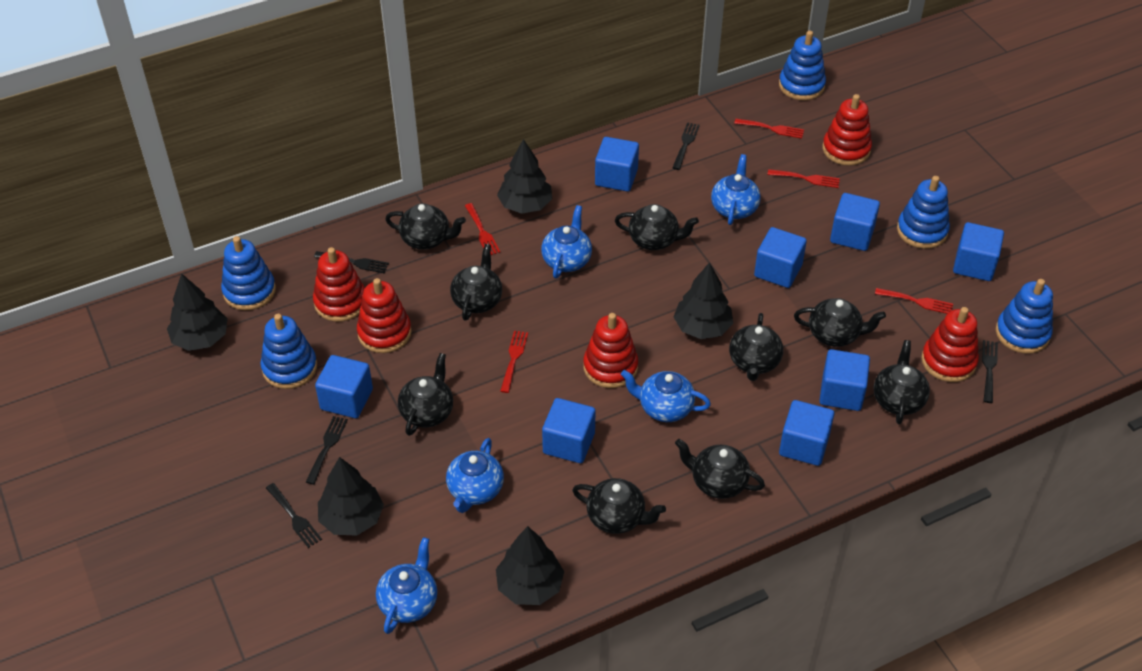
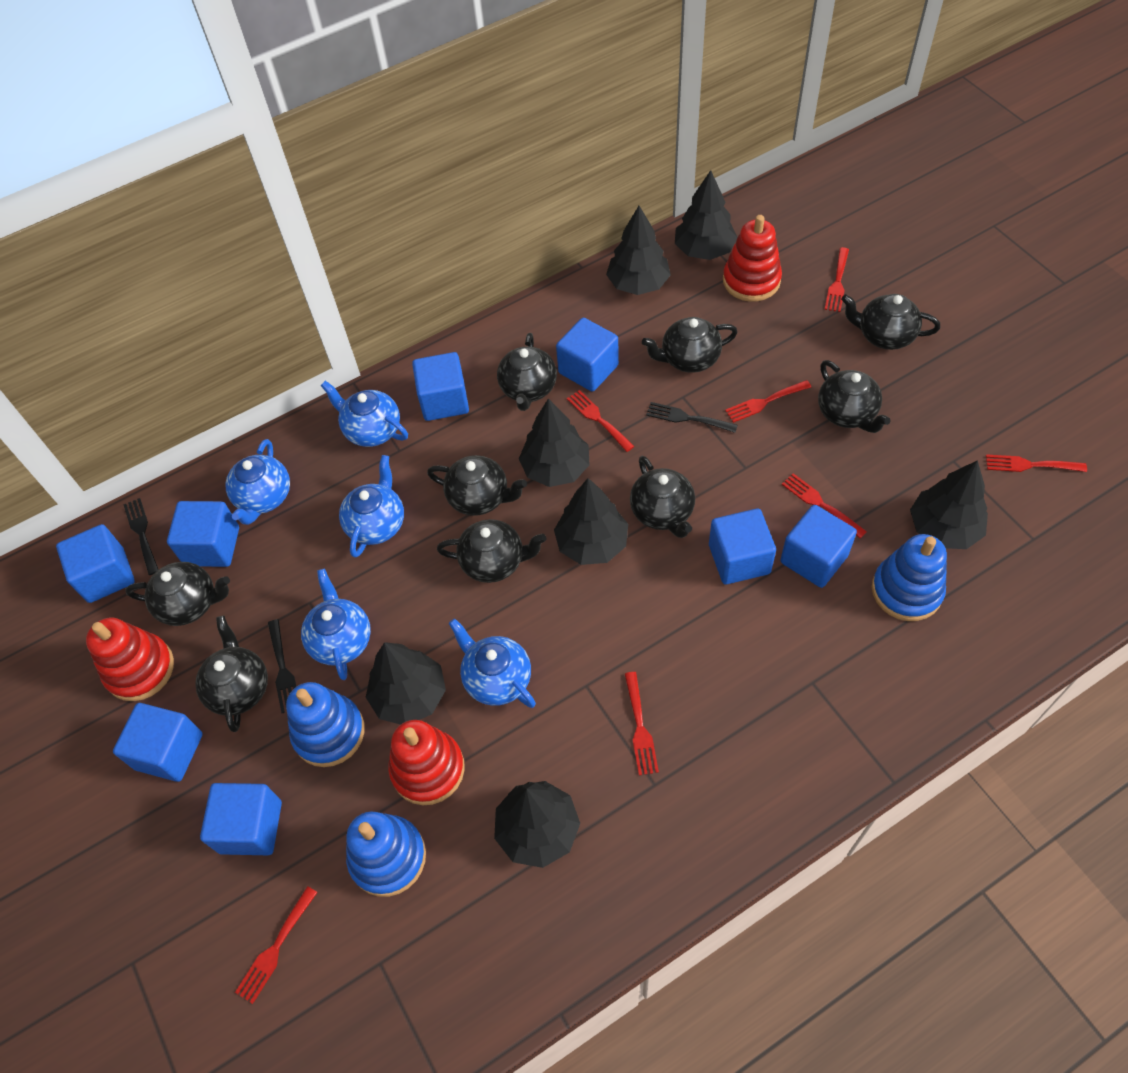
black fork: [266,483,322,548] [306,416,348,485] [314,251,389,273] [672,122,700,170] [982,340,998,403] = 5 -> [124,498,159,575] [268,619,296,713] [646,402,738,433] = 3
black tree: [167,274,228,351] [318,457,384,536] [496,526,564,605] [497,139,552,214] [674,262,733,339] = 5 -> [366,642,446,725] [494,781,580,868] [519,398,590,487] [554,478,628,565] [606,206,671,295] [675,170,738,260] [910,460,988,549] = 7
blue stacking toy: [221,236,276,310] [261,314,317,389] [779,31,826,100] [897,176,950,249] [996,279,1053,354] = 5 -> [286,682,365,767] [346,811,426,897] [872,534,947,621] = 3
red fork: [465,203,500,255] [500,331,528,393] [734,119,804,139] [768,169,840,188] [875,288,953,314] = 5 -> [235,886,318,1004] [567,390,634,452] [625,672,659,775] [725,380,811,423] [782,473,867,539] [824,247,849,312] [986,454,1087,472] = 7
red stacking toy: [313,247,365,322] [357,278,412,353] [583,313,638,388] [823,94,872,166] [921,307,979,382] = 5 -> [86,618,174,701] [388,720,465,805] [723,215,782,302] = 3

